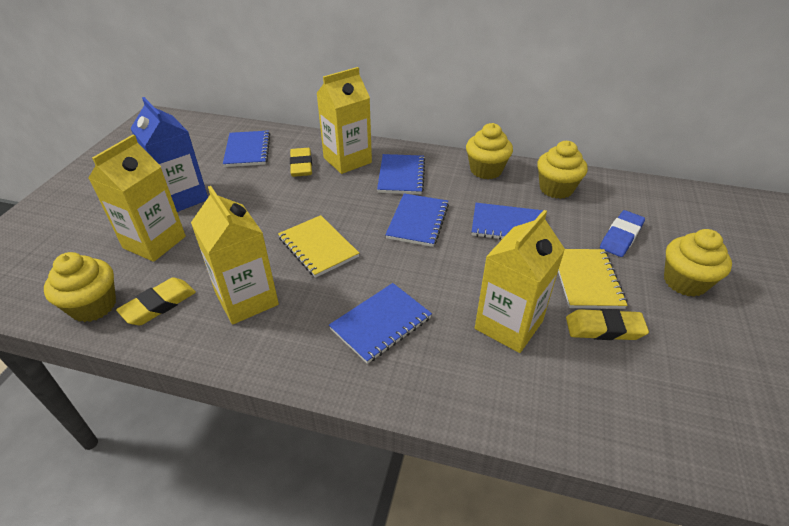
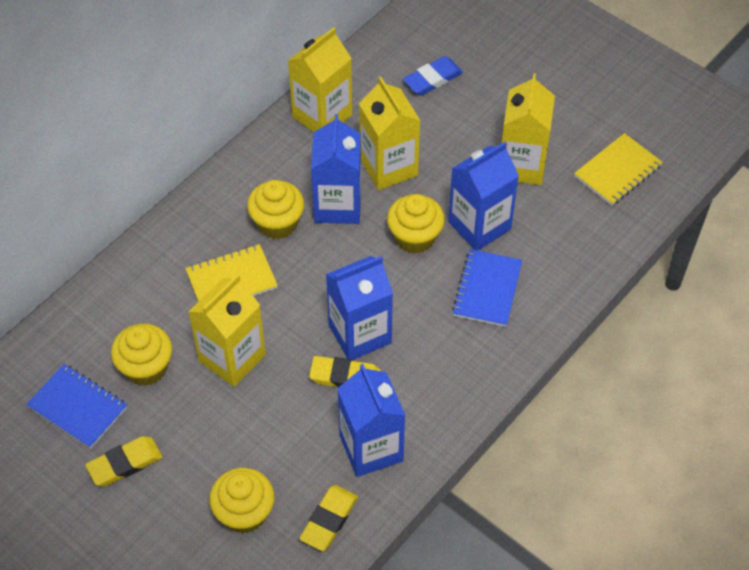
blue carton: [130,97,208,212] = 1 -> [311,114,361,224] [326,256,393,360] [337,364,406,477] [448,142,519,251] = 4
blue notebook: [223,130,270,167] [329,283,432,364] [377,154,425,194] [385,193,449,247] [472,203,543,239] = 5 -> [26,364,127,449] [452,249,522,327] = 2

